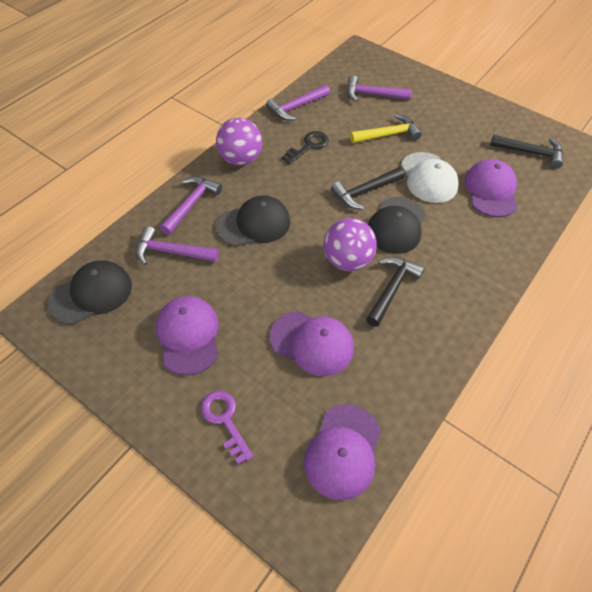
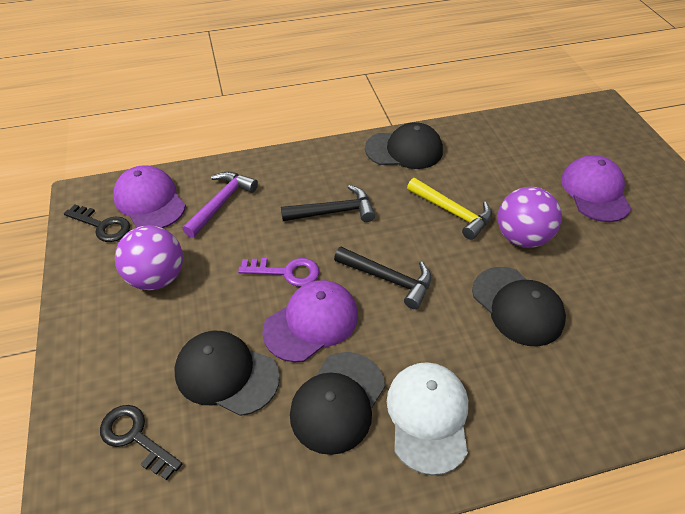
black cap: [48,260,132,324] [216,195,290,247] [368,197,426,254] = 3 -> [174,331,280,416] [290,352,385,455] [365,122,443,169] [472,267,566,346] = 4
black hammer: [331,167,404,209] [366,257,425,327] [490,135,563,169] = 3 -> [281,185,375,222] [334,247,431,309] = 2
black key: [282,131,329,165] = 1 -> [64,204,130,242] [100,405,183,480] = 2
purple cap: [156,296,218,375] [270,311,354,376] [304,404,381,500] [464,159,517,217] = 4 -> [113,165,186,228] [262,280,358,362] [561,155,631,222] = 3
purple hammer: [136,226,219,265] [160,176,222,235] [266,85,330,120] [347,75,412,102] = 4 -> [182,172,258,238] = 1

